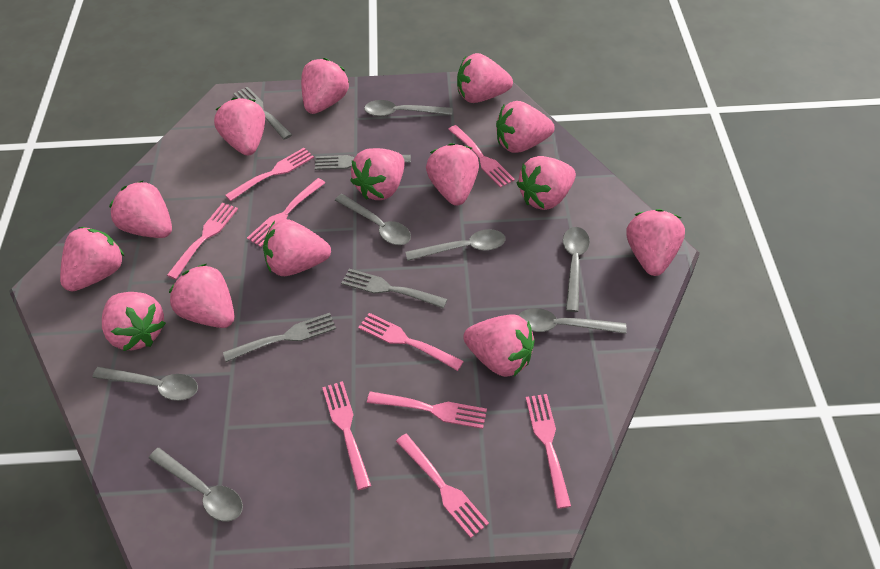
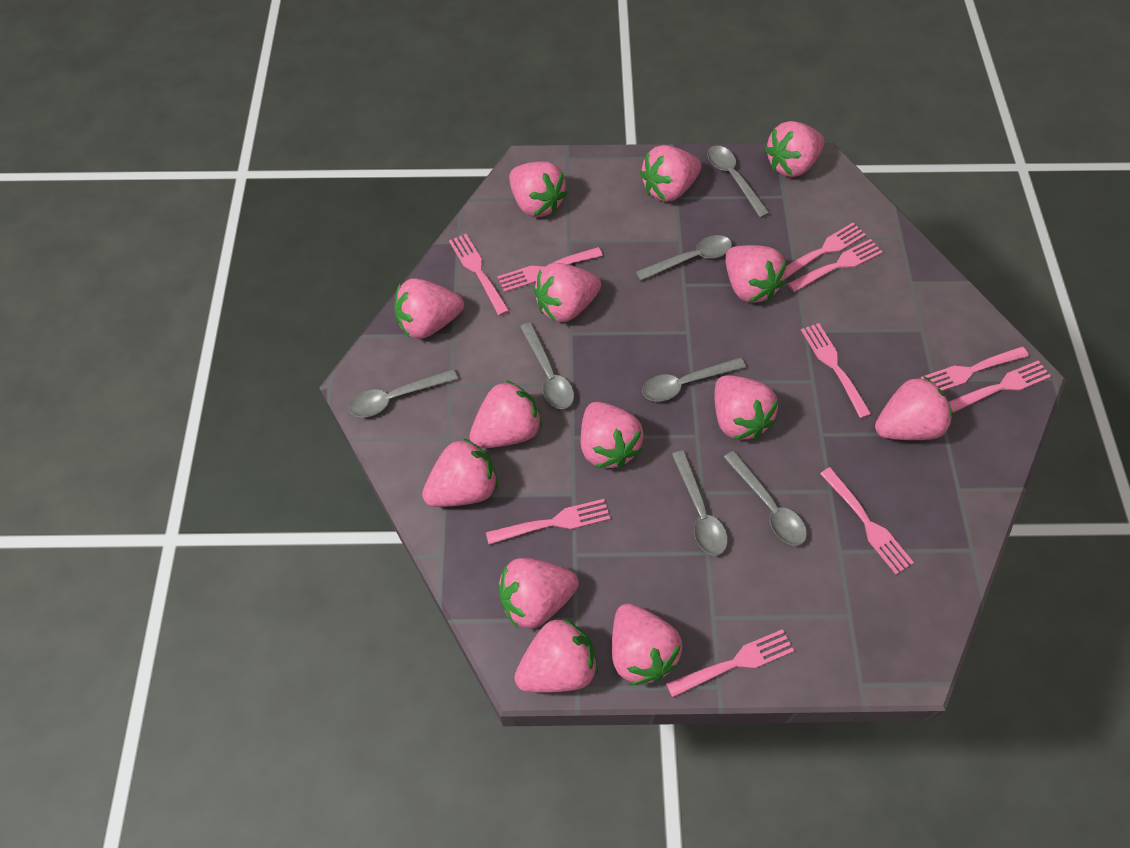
grey fork: [223,313,336,362] [233,87,292,140] [315,155,411,170] [341,269,447,309] = 4 -> none = 0
pink fork: [167,203,238,279] [225,148,314,201] [247,178,325,247] [322,381,371,490] [358,313,464,371] [367,391,487,429] [396,434,489,538] [448,125,515,188] [526,394,571,509] = 9 -> [449,234,509,316] [486,499,610,545] [497,247,603,292] [666,629,794,698] [785,223,866,279] [788,239,883,292] [801,323,871,418] [820,467,914,575] [921,346,1029,391] [948,360,1051,413] = 10

